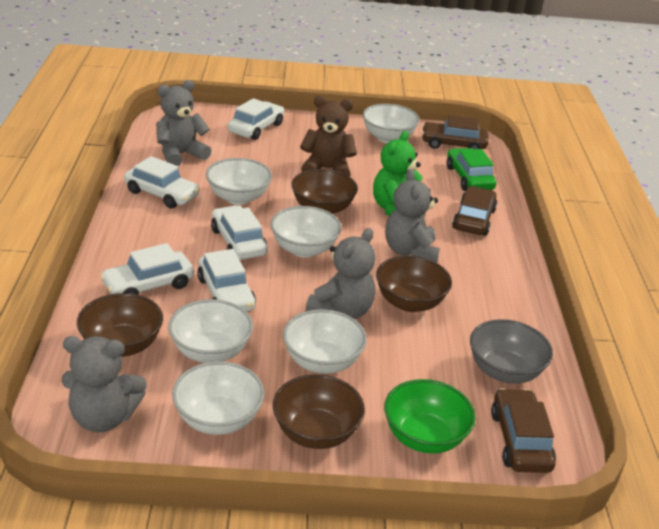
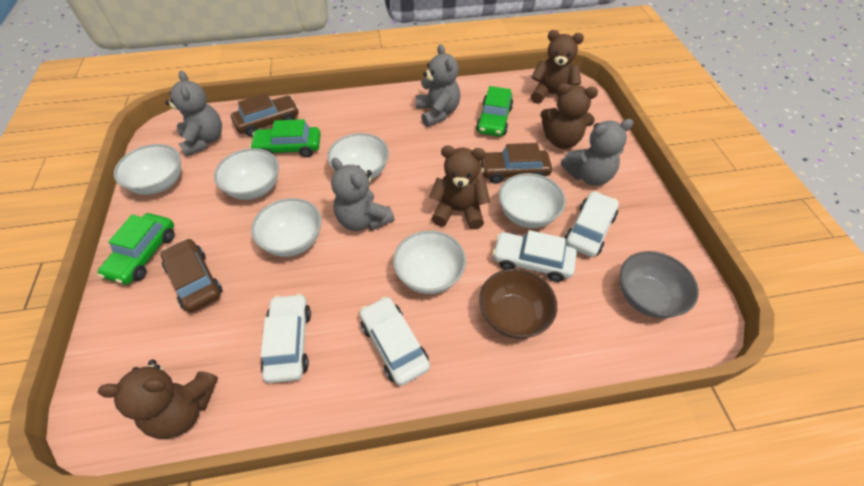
brown bowl: [77,293,163,357] [273,374,365,449] [292,169,358,214] [376,256,452,312] = 4 -> [479,269,557,339] = 1
brown teddy bear: [300,96,357,177] = 1 -> [97,359,218,439] [429,146,490,229] [531,30,584,104] [540,83,598,149] = 4
green bowl: [384,379,476,454] = 1 -> none = 0
green car: [447,148,497,191] = 1 -> [98,213,175,284] [250,119,321,157] [476,86,513,136] = 3
green teddy bear: [373,131,423,216] = 1 -> none = 0
white car: [100,243,194,295] [124,156,200,209] [197,249,256,312] [211,205,268,260] [228,98,284,140] = 5 -> [261,294,311,383] [360,296,430,386] [492,230,577,282] [564,191,619,257] = 4

